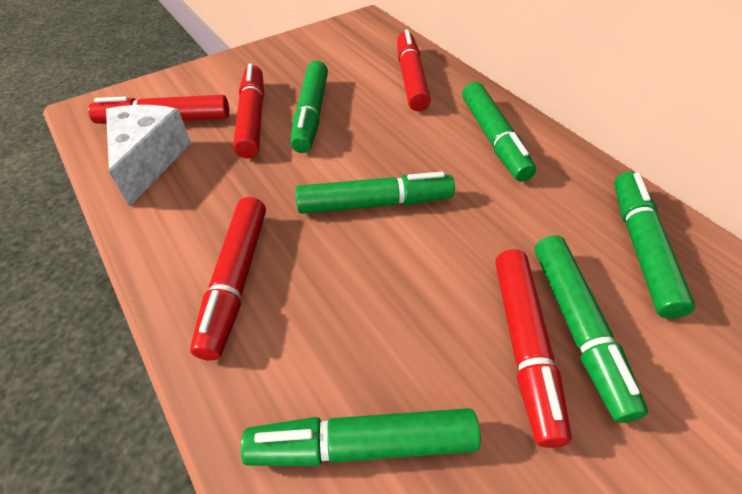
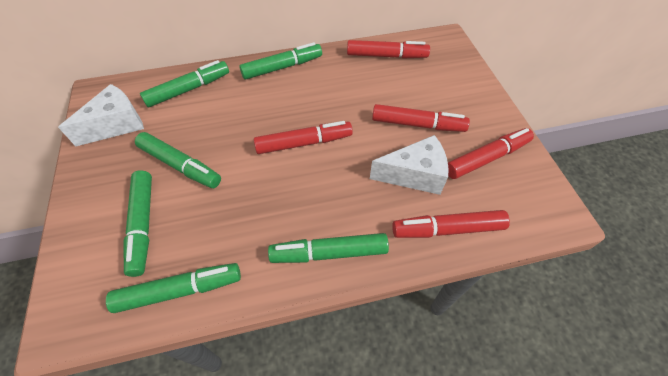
white cheese: [106,105,191,207] = 1 -> [58,84,144,147] [370,135,449,195] = 2

